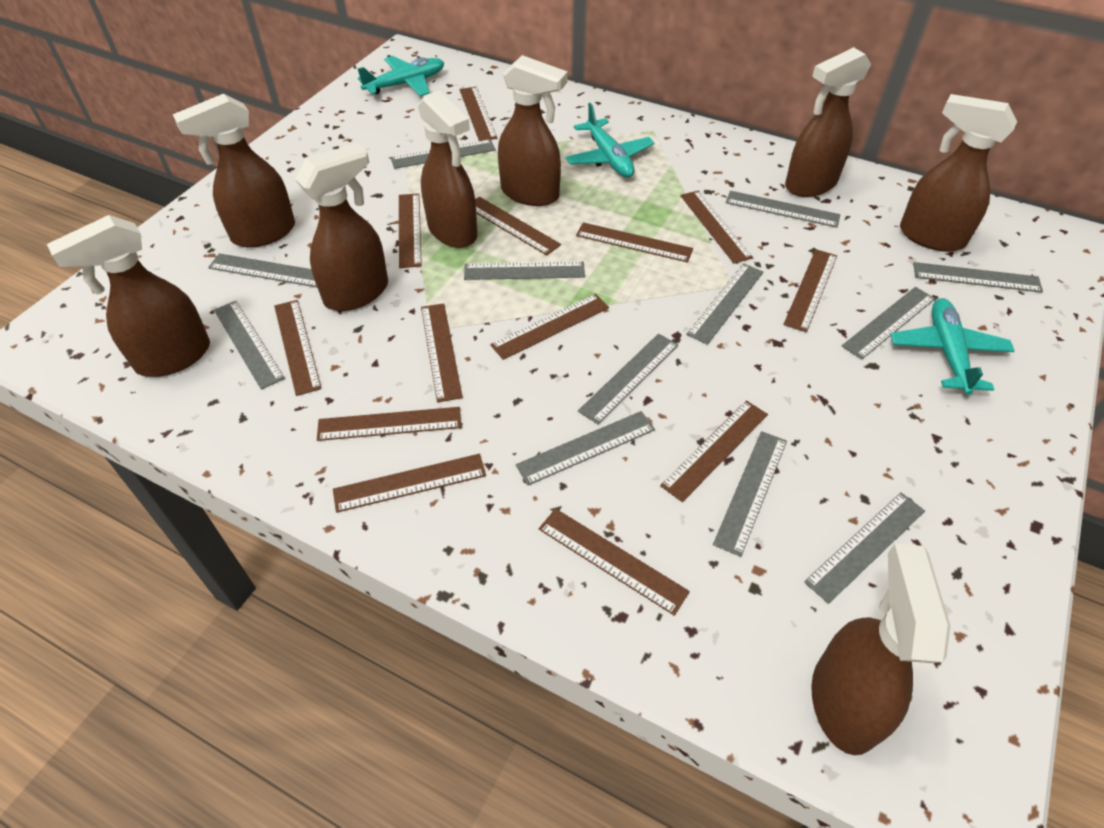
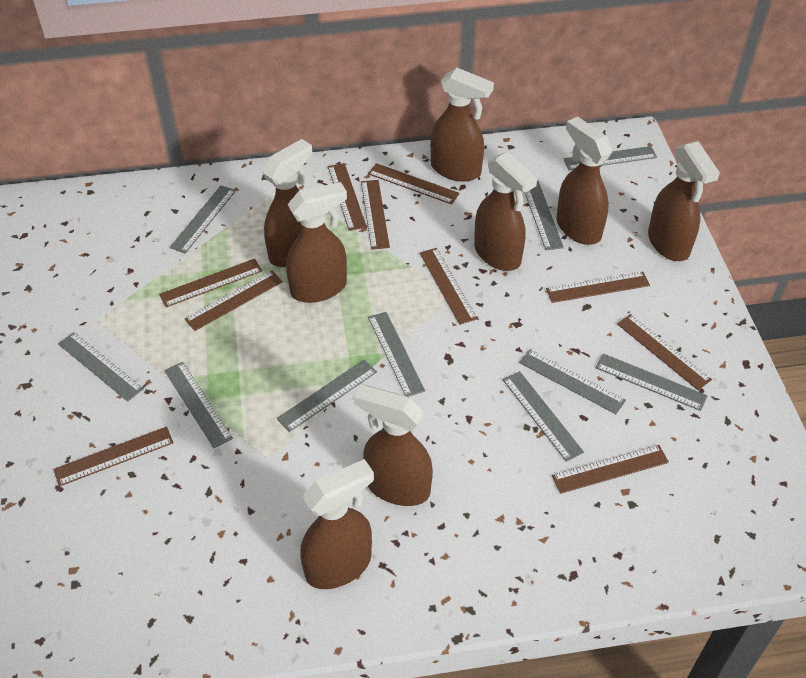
brown ruler: [274,300,322,396] [317,407,461,441] [333,454,486,513] [399,193,422,268] [421,303,463,402] [459,87,497,141] [475,197,561,255] [490,294,609,360] [539,508,690,615] [576,222,693,263] [660,400,768,502] [680,191,753,263] [783,249,837,332] = 13 -> [53,427,174,487] [159,259,262,308] [184,271,283,331] [328,163,367,231] [361,180,390,250] [368,163,460,205] [420,248,477,325] [546,272,650,303] [552,445,669,494] [617,314,712,390] = 10
grey ruler: [208,253,317,287] [214,301,285,390] [390,139,496,169] [464,262,585,280] [516,411,655,485] [578,333,678,424] [686,263,764,345] [713,431,787,557] [726,191,840,228] [804,493,925,604] [842,287,935,359] [913,262,1043,293] = 12 -> [58,332,144,402] [164,362,233,448] [170,185,236,254] [277,360,377,432] [368,312,425,397] [503,371,584,462] [519,349,626,414] [525,181,564,250] [564,146,657,170] [595,353,708,411] = 10
turquoise plane: [358,56,444,96] [566,103,654,178] [891,298,1014,395] = 3 -> none = 0

